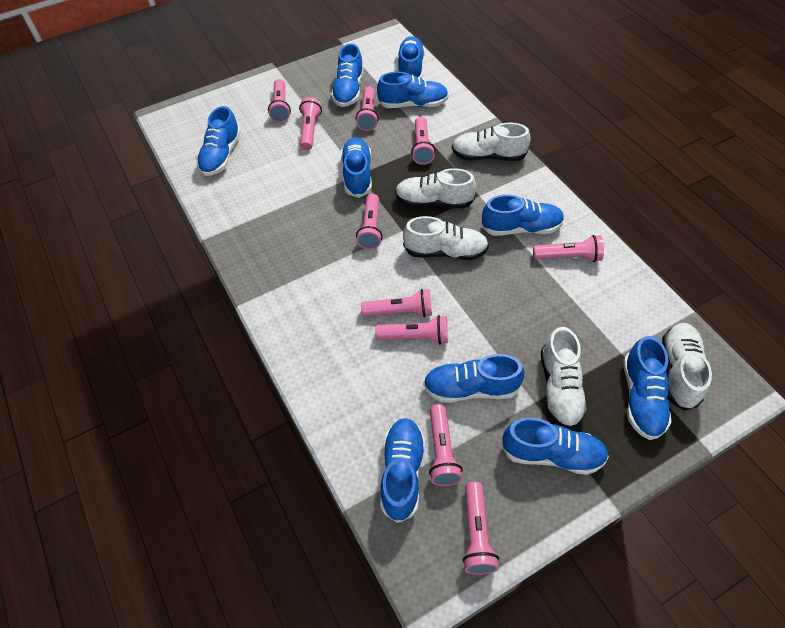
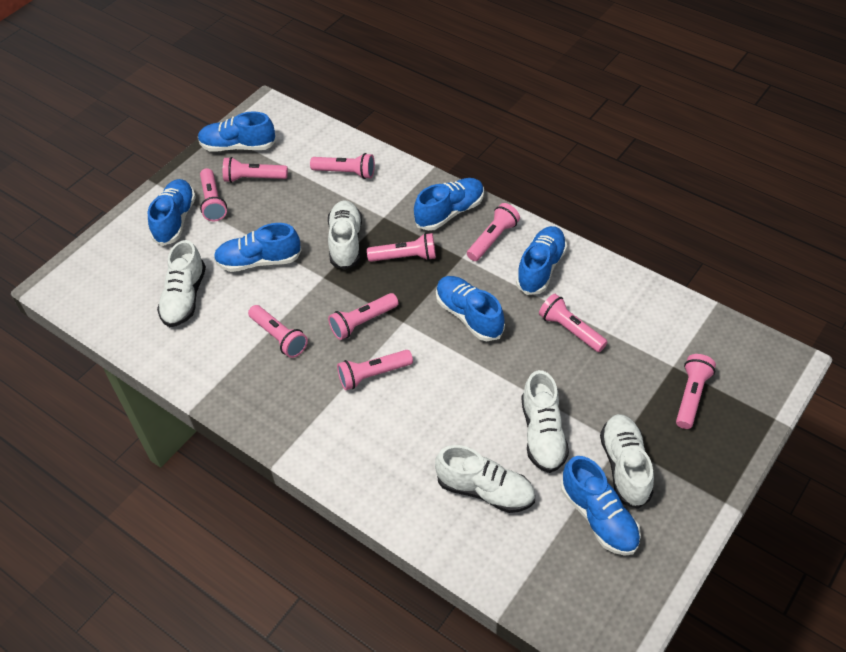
blue shoe: [197,106,241,176] [331,44,364,107] [341,137,372,198] [377,72,449,108] [380,418,425,523] [398,36,425,79] [423,354,525,403] [481,194,564,236] [501,418,609,475] [623,336,672,440] = 10 -> [148,179,196,246] [198,111,276,152] [214,223,302,272] [414,178,484,231] [436,276,505,341] [516,226,567,295] [561,456,641,556] = 7

